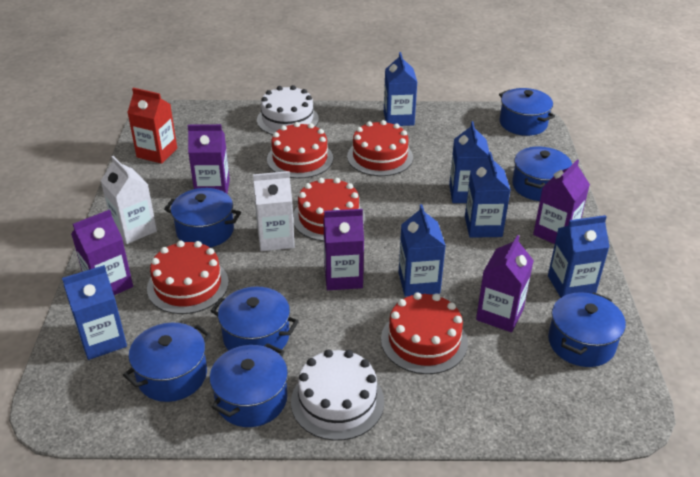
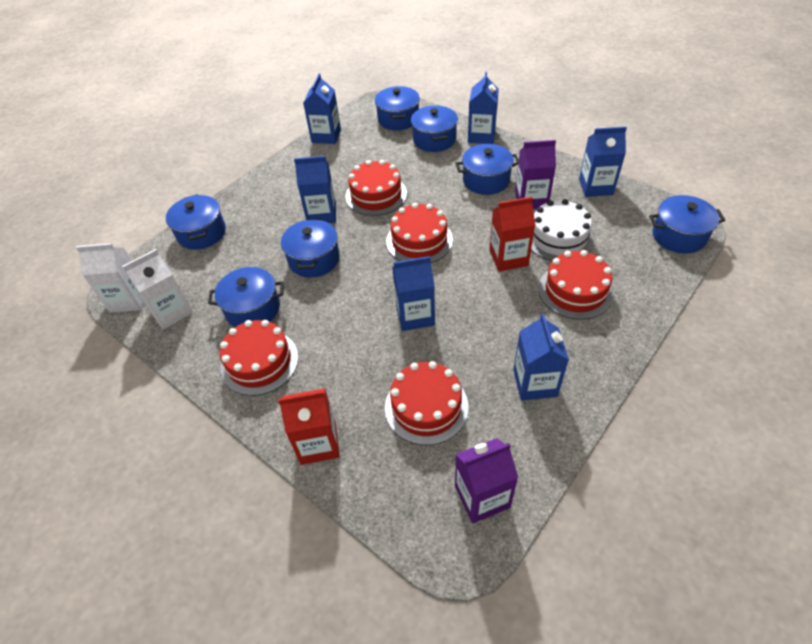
purple carton: [71,209,133,295] [188,124,230,194] [323,209,364,290] [476,235,534,332] [533,160,590,244] = 5 -> [455,438,518,523] [515,140,556,209] = 2
red carton: [127,88,177,164] = 1 -> [278,388,340,465] [490,197,535,271] = 2
white cake: [257,85,319,135] [291,349,384,441] = 2 -> [531,199,594,261] = 1

